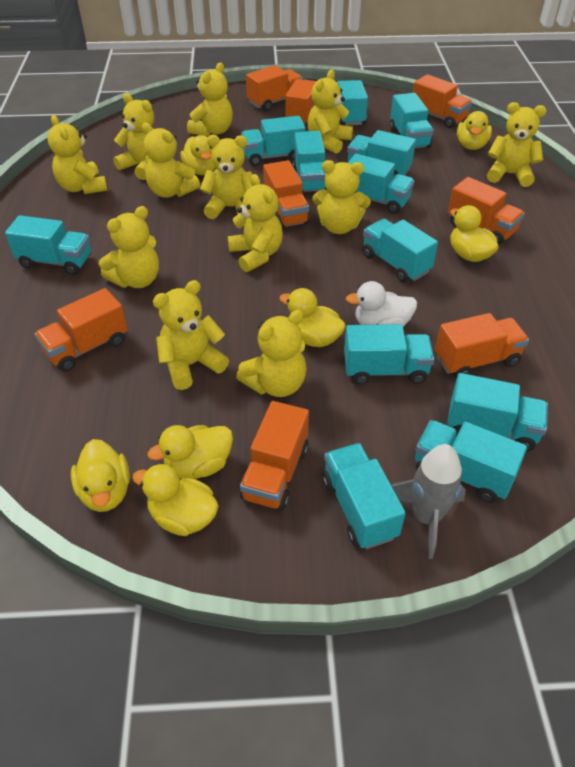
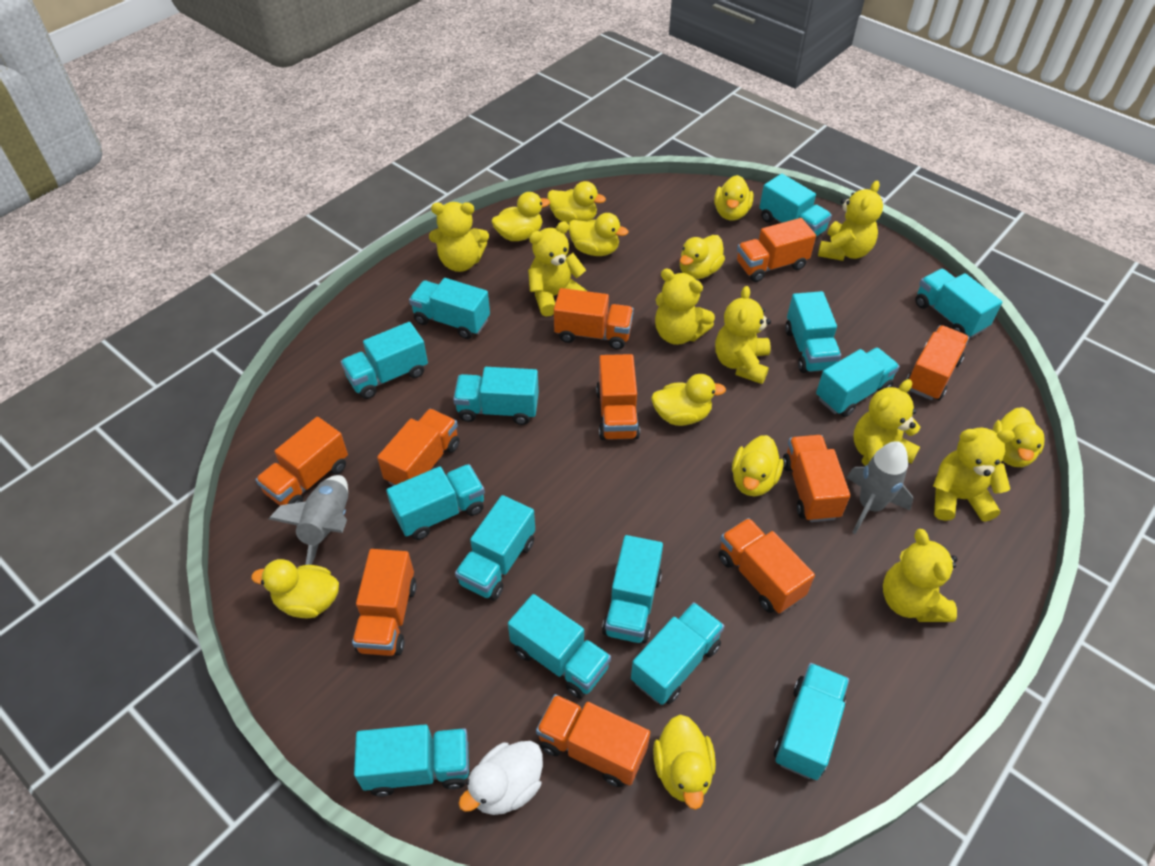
grey rocket: [392,444,466,559] = 1 -> [268,475,348,565] [846,441,913,534] = 2
orange truck: [35,288,128,371] [240,401,309,510] [246,65,303,111] [263,160,310,229] [285,79,317,125] [413,74,472,128] [435,313,529,379] [448,177,525,245] = 8 -> [255,417,348,506] [352,549,417,656] [377,409,460,486] [536,694,650,787] [554,288,634,350] [596,354,640,440] [719,518,815,613] [737,218,816,282] [783,435,850,522] [906,325,969,400] = 10
turquoise truck: [5,215,91,275] [241,116,306,166] [292,131,327,193] [322,443,406,549] [337,80,368,126] [344,324,434,385] [347,130,416,177] [348,154,414,214] [362,219,438,282] [390,93,434,148] [415,420,527,503] [447,373,548,452] = 12 -> [341,322,428,399] [354,724,469,797] [386,464,485,540] [409,278,490,339] [453,367,539,425] [455,495,535,600] [508,594,611,699] [602,535,663,644] [631,602,724,705] [759,174,832,237] [774,663,849,780] [785,291,841,373] [816,347,900,417] [915,269,1002,338] = 14
yellow duck: [71,439,130,512] [132,464,219,536] [147,425,233,479] [180,135,216,175] [279,288,346,347] [450,205,499,262] [457,111,492,150] = 7 -> [251,559,339,618] [492,192,550,241] [547,181,606,223] [568,213,628,256] [651,374,726,426] [653,715,716,810] [680,235,725,279] [714,175,753,220] [732,435,783,496] [992,407,1045,467] = 10
yellow teddy bear: [47,115,107,194] [99,206,159,288] [113,93,154,180] [142,123,200,198] [153,280,229,390] [187,62,233,136] [200,135,252,219] [228,174,283,272] [236,310,307,397] [308,70,353,154] [312,160,371,234] [487,102,546,187] = 12 -> [429,202,489,272] [528,221,587,317] [655,269,715,345] [715,286,771,384] [818,181,883,261] [853,379,920,466] [883,529,957,622] [933,428,1015,522] = 8

